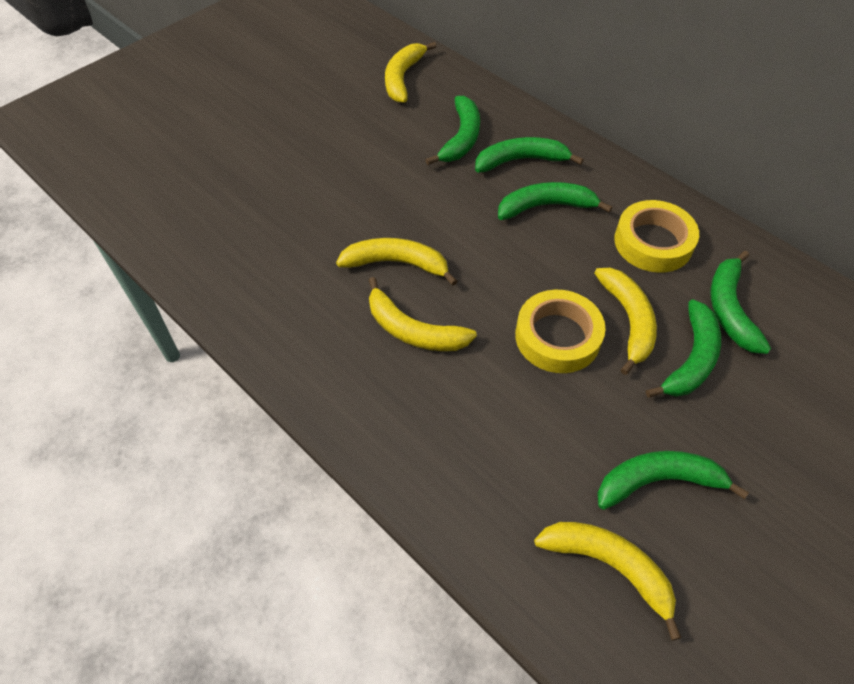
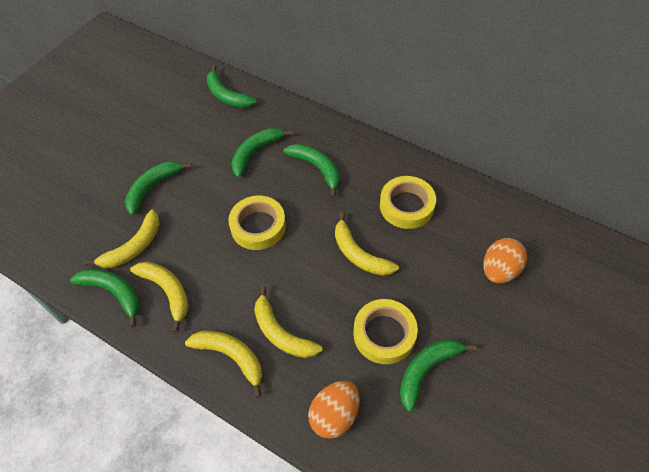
orange egg: none = 0 -> [308,381,360,439] [483,238,527,283] = 2
yellow tape: [515,290,606,373] [614,200,699,273] = 2 -> [228,196,286,250] [354,299,418,364] [380,176,436,229] = 3

